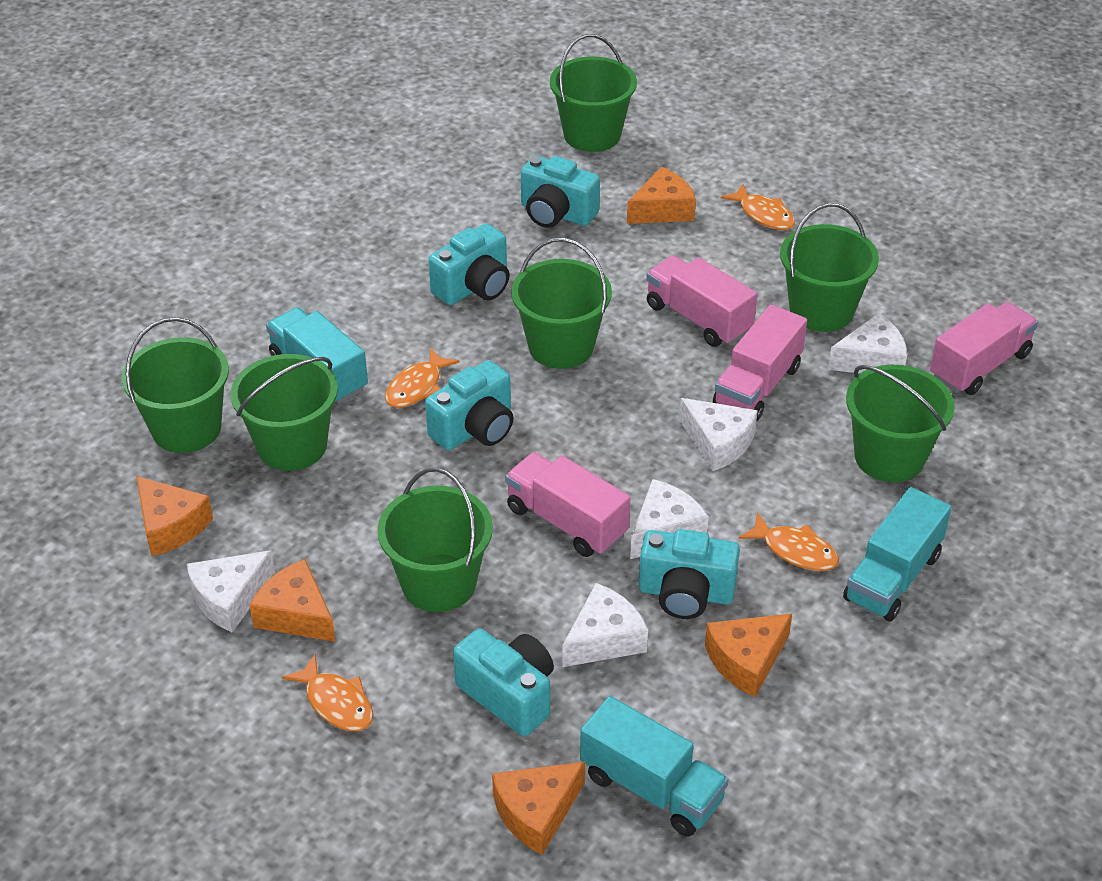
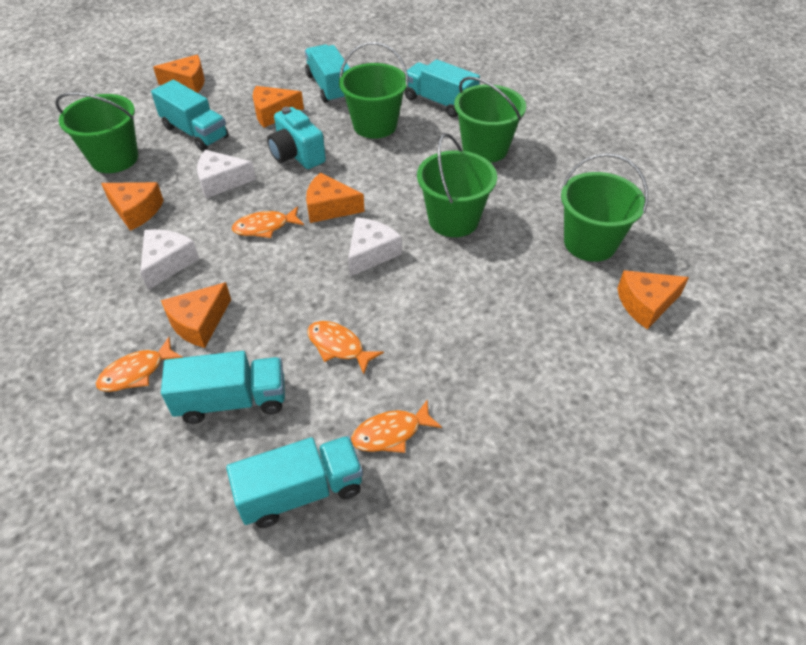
green bucket: [122,317,229,453] [231,354,338,471] [377,467,493,612] [511,238,612,369] [550,34,637,152] [780,203,879,332] [846,365,955,482] = 7 -> [55,92,138,173] [339,42,408,139] [417,133,497,237] [454,77,526,163] [561,153,648,262] = 5
orange cheese: [136,476,213,556] [249,559,336,642] [492,762,585,855] [627,167,696,224] [705,613,792,697] = 5 -> [101,182,164,231] [153,55,205,93] [161,282,231,348] [253,86,304,128] [306,172,365,223] [617,270,689,329] = 6
pink truck: [505,452,630,557] [646,256,757,347] [713,305,807,422] [930,302,1038,395] = 4 -> none = 0
turquoise camera: [425,360,513,450] [428,223,509,305] [453,628,554,736] [521,156,600,228] [639,529,740,619] = 5 -> [267,107,326,169] = 1
turquoise truck: [266,307,368,404] [580,696,729,837] [843,487,952,622] = 3 -> [151,80,229,151] [161,351,285,424] [226,436,363,528] [305,44,350,103] [404,59,480,118] = 5
white cheese: [187,550,275,632] [562,583,648,667] [630,479,709,559] [679,398,758,471] [828,313,907,374] = 5 -> [140,229,199,290] [197,150,256,198] [348,217,402,277] = 3

